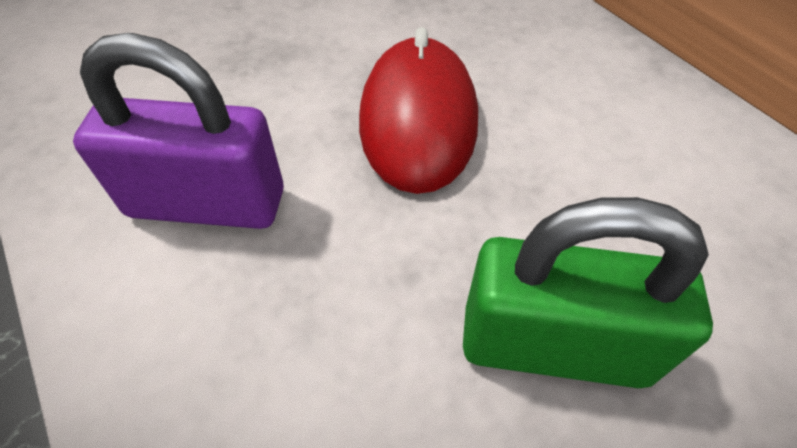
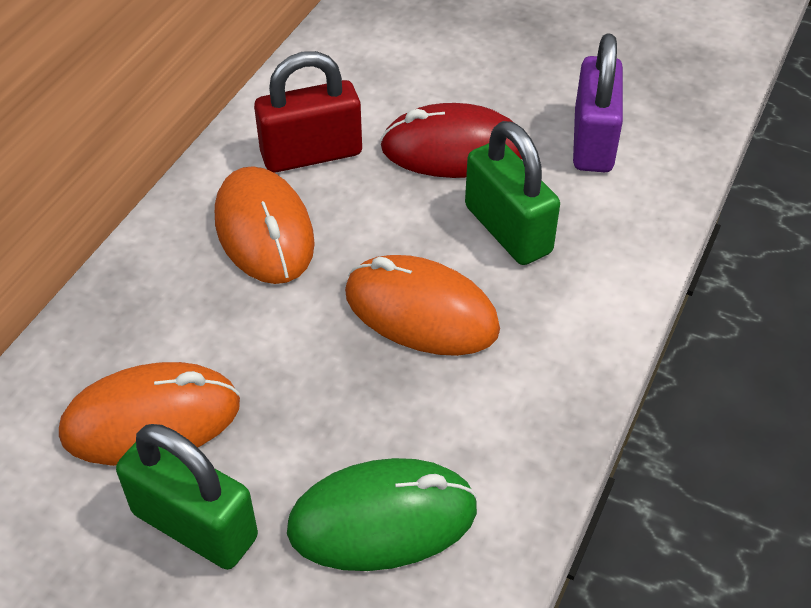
green mouse: none = 0 -> [287,458,478,571] = 1
green padlock: [463,197,713,388] = 1 -> [116,424,258,570] [465,121,560,265] = 2
orange mouse: none = 0 -> [59,362,240,466] [215,166,315,284] [345,255,500,356] = 3
red padlock: none = 0 -> [254,51,362,173] = 1

